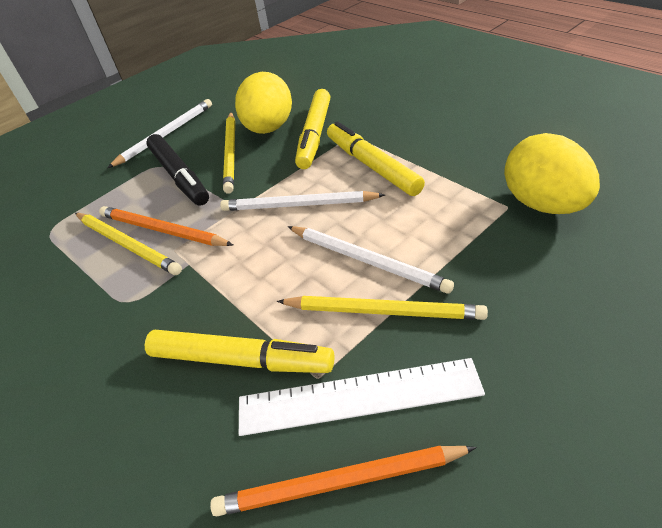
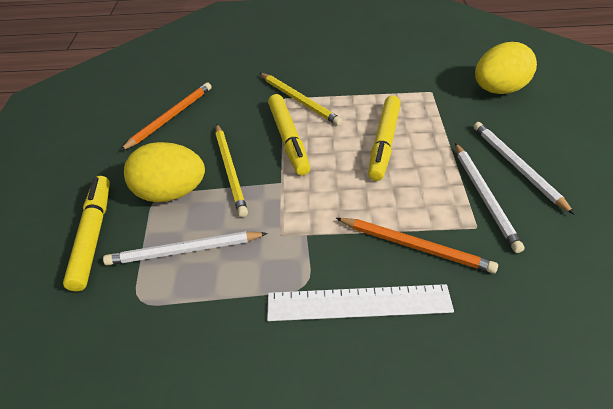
black marker: [146,134,209,206] = 1 -> none = 0
yellow pencil: [75,213,182,275] [223,112,235,194] [277,296,488,320] = 3 -> [215,124,248,217] [260,73,343,126] = 2

